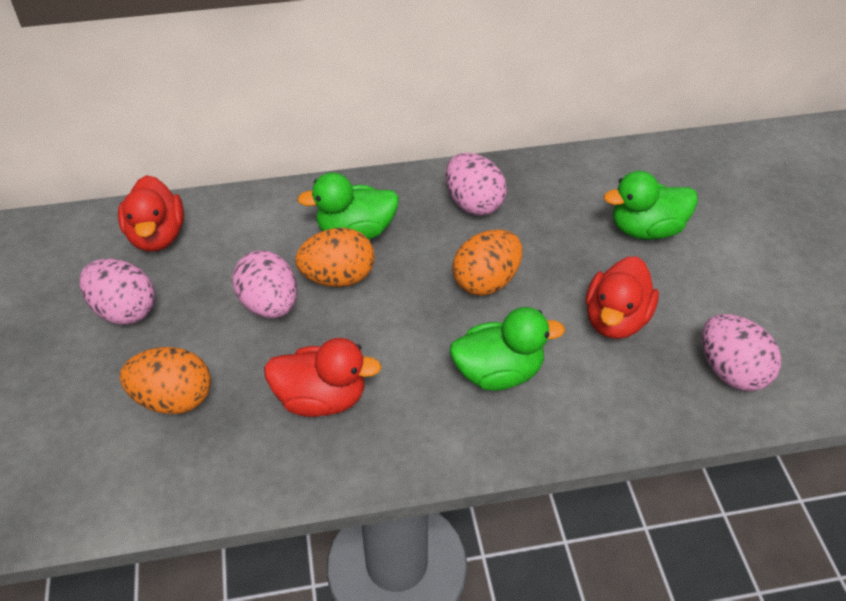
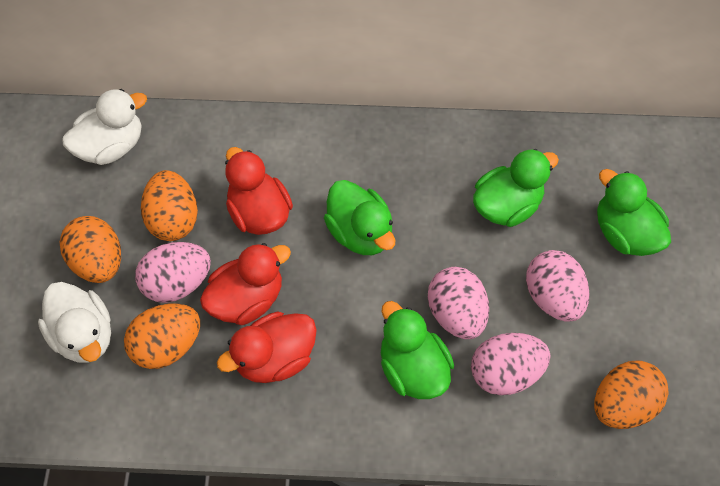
green duck: [297,172,399,239] [450,307,565,391] [604,171,698,240] = 3 -> [324,180,395,255] [381,301,454,399] [473,149,559,227] [597,169,671,256] = 4
orange egg: [120,347,211,414] [295,228,375,287] [453,230,522,296] = 3 -> [60,216,121,283] [124,303,200,369] [141,170,198,241] [594,361,669,429] = 4
white duck: none = 0 -> [38,282,111,363] [62,89,147,165] = 2

